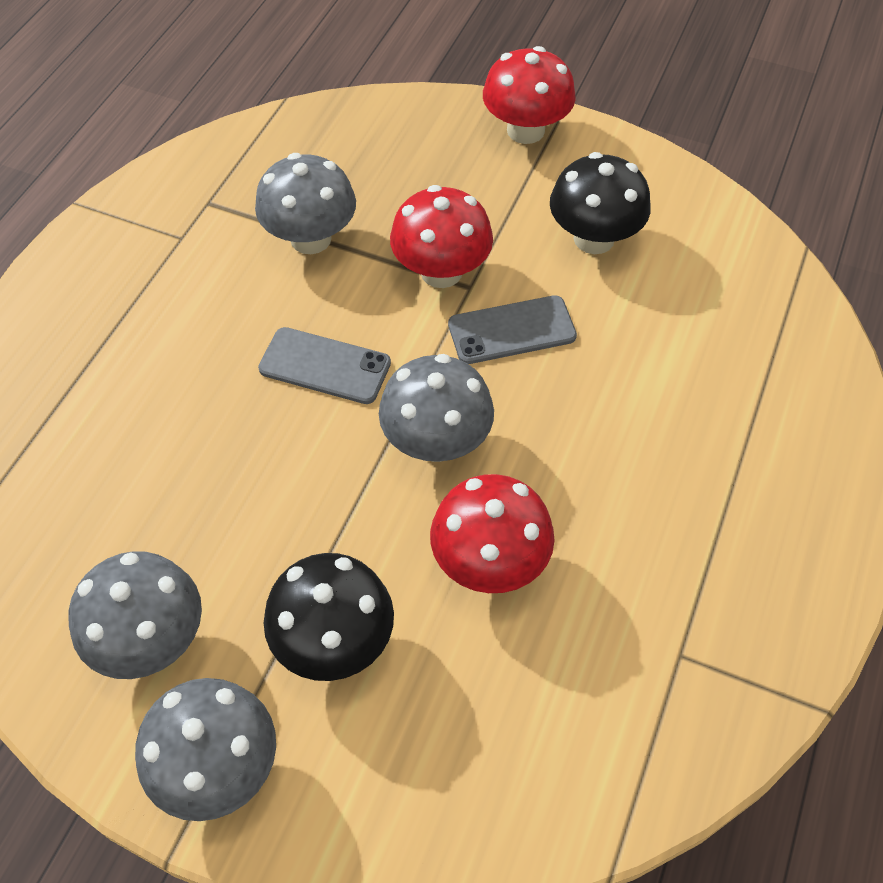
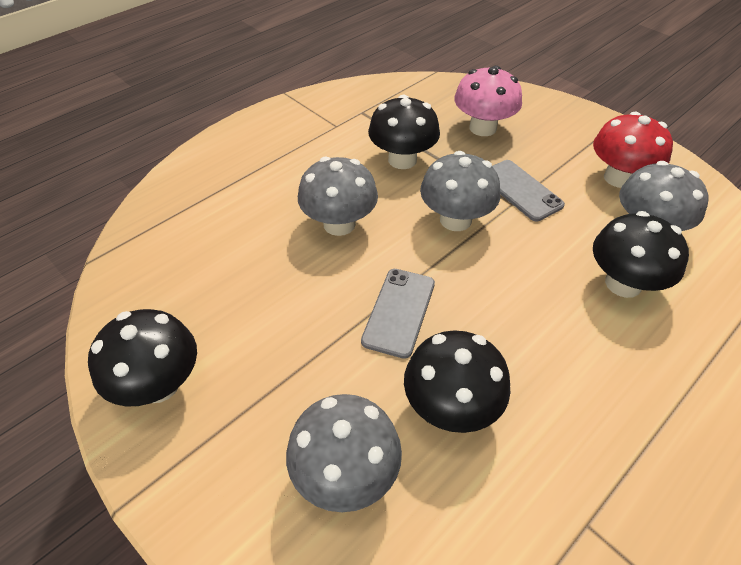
black mushroom: [264,553,394,681] [550,152,651,254] = 2 -> [88,309,197,407] [368,95,440,169] [404,331,511,433] [593,211,689,298] = 4
pink mushroom: none = 0 -> [454,66,522,136] = 1
red mushroom: [390,185,493,288] [430,474,555,593] [483,46,576,144] = 3 -> [593,111,673,188] = 1

